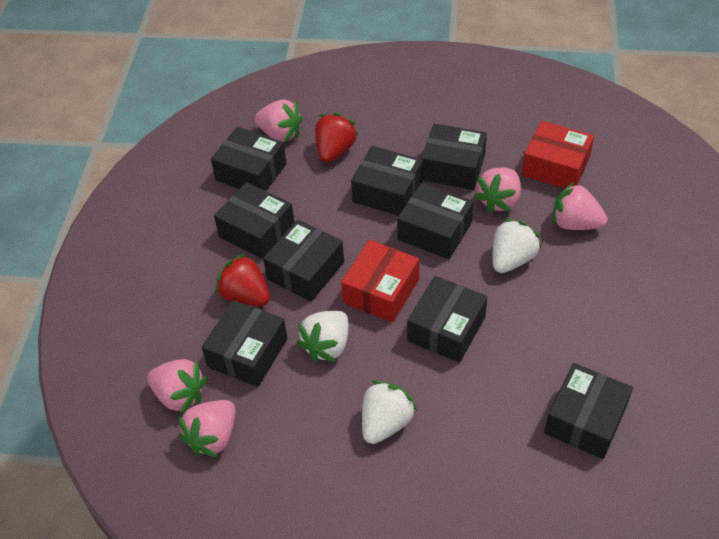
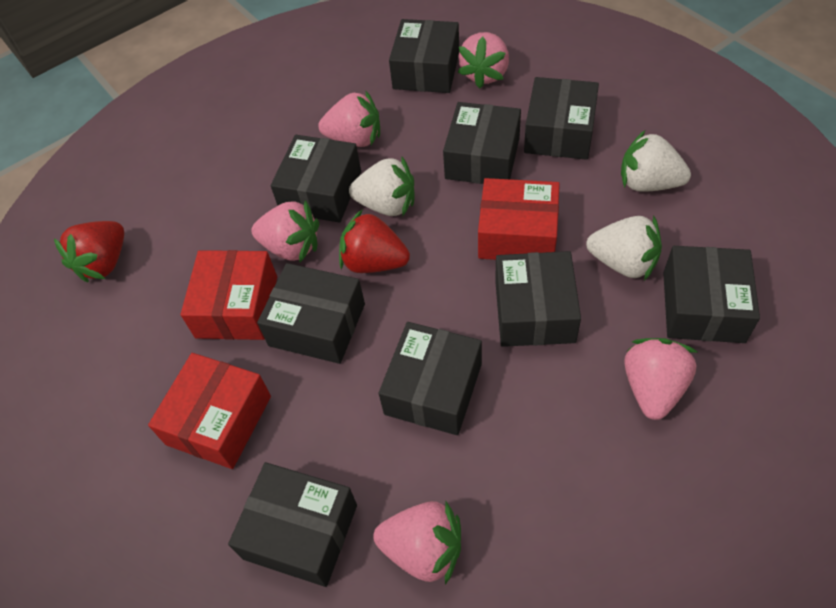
red box: [341,240,419,323] [522,121,594,189] = 2 -> [148,353,271,469] [181,250,277,340] [478,178,560,260] = 3

